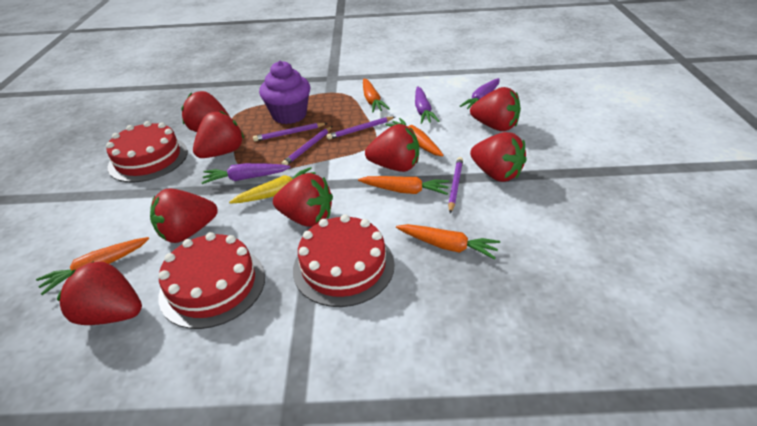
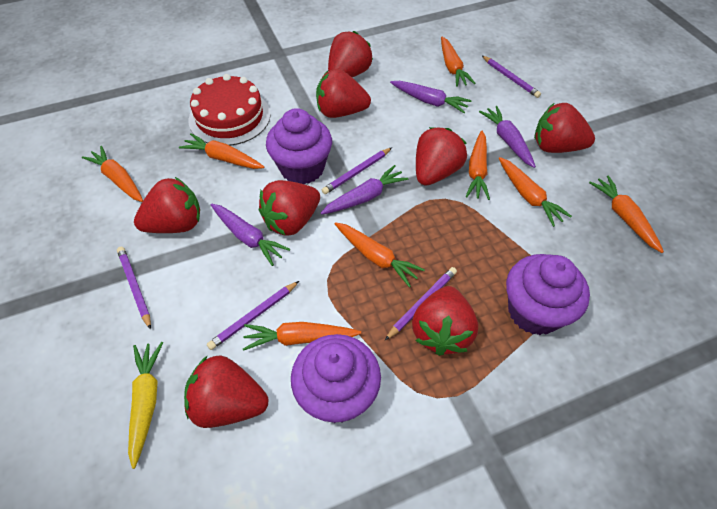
orange carrot: [36,237,149,295] [358,176,450,195] [363,79,390,112] [385,118,444,156] [396,224,500,259] = 5 -> [82,146,143,202] [179,134,264,169] [243,322,361,351] [334,222,425,288] [441,37,475,87] [466,131,490,200] [499,157,572,227] [589,175,664,253] = 8
purple carrot: [201,163,290,184] [415,86,439,124] [460,78,500,109] = 3 -> [211,204,290,266] [321,165,408,215] [390,81,472,113] [479,106,536,168] = 4
purple cupcake: [259,61,310,124] = 1 -> [266,108,332,184] [291,334,381,423] [506,254,590,335] = 3
purple pencil: [253,123,327,142] [282,126,332,165] [327,117,395,140] [448,157,463,213] = 4 -> [117,247,151,330] [207,281,299,350] [322,147,392,194] [385,267,457,340] [482,56,541,98] = 5
red cake: [106,121,188,183] [158,232,265,329] [293,214,395,307] = 3 -> [189,74,271,146] = 1

